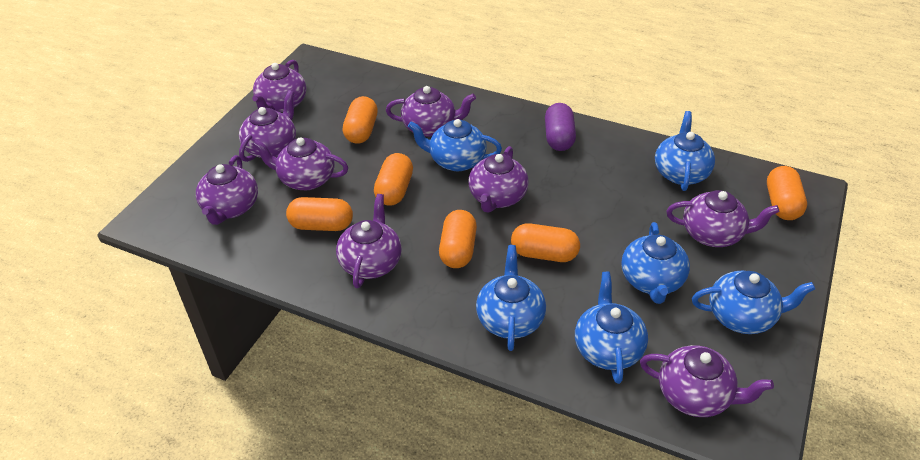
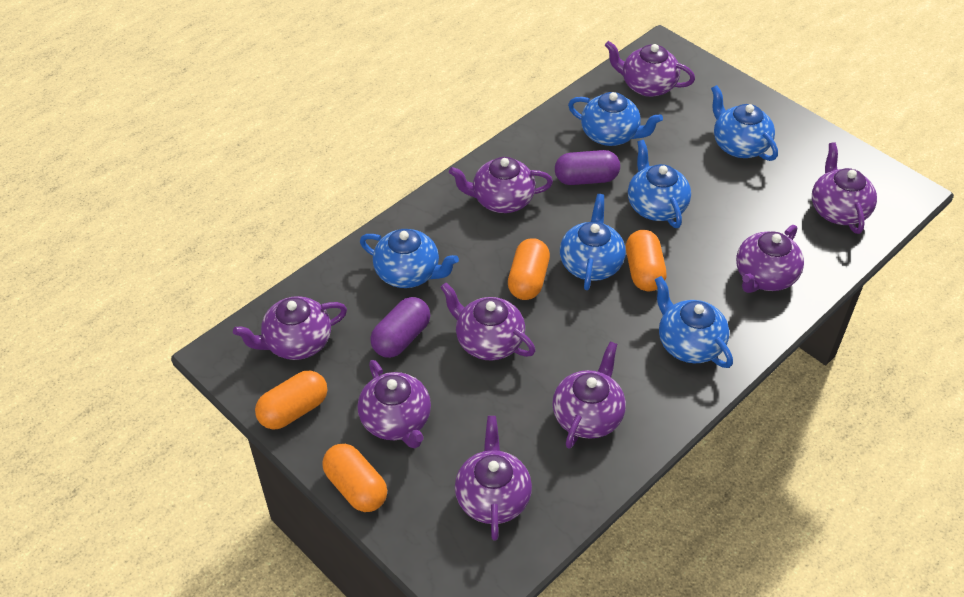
orange capsule: [286,197,353,231] [343,96,378,144] [374,153,413,206] [439,210,477,268] [511,223,580,262] [767,166,807,220] = 6 -> [255,371,327,430] [322,444,387,512] [508,238,550,300] [626,230,666,291] = 4
purple capsule: [545,103,576,151] = 1 -> [370,297,430,358] [555,150,620,185] = 2

